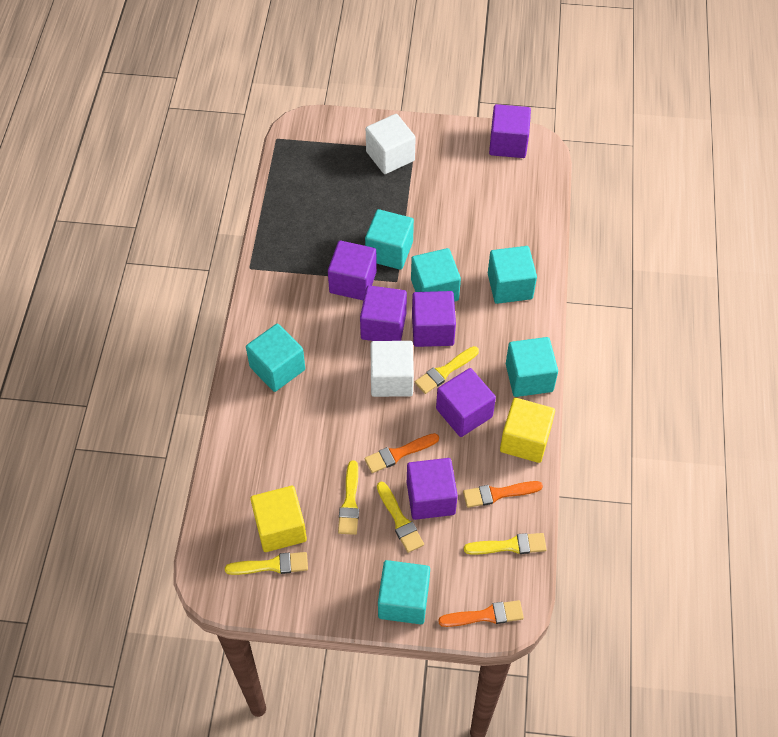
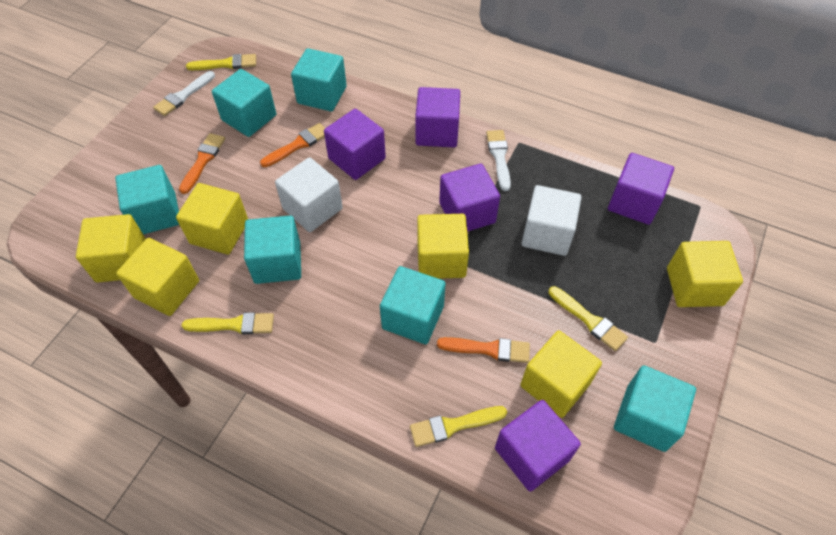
purple cube: [328,241,377,300] [360,285,407,341] [407,458,458,520] [412,291,456,347] [436,368,496,437] [489,104,531,158] = 6 -> [324,109,386,180] [415,87,460,147] [439,164,500,232] [495,400,581,492] [608,153,674,225] = 5
white brush: none = 0 -> [153,71,215,116] [486,130,511,191] = 2
yellow brush: [225,552,308,575] [338,460,359,535] [377,482,424,553] [415,346,479,394] [464,533,547,555] = 5 -> [182,312,274,334] [186,54,256,70] [410,406,507,447] [549,286,628,351] = 4
yellow cube: [250,486,307,552] [500,398,555,463] = 2 -> [76,214,146,283] [116,238,199,316] [176,183,248,255] [417,214,469,279] [520,330,602,418] [667,241,743,307] = 6

